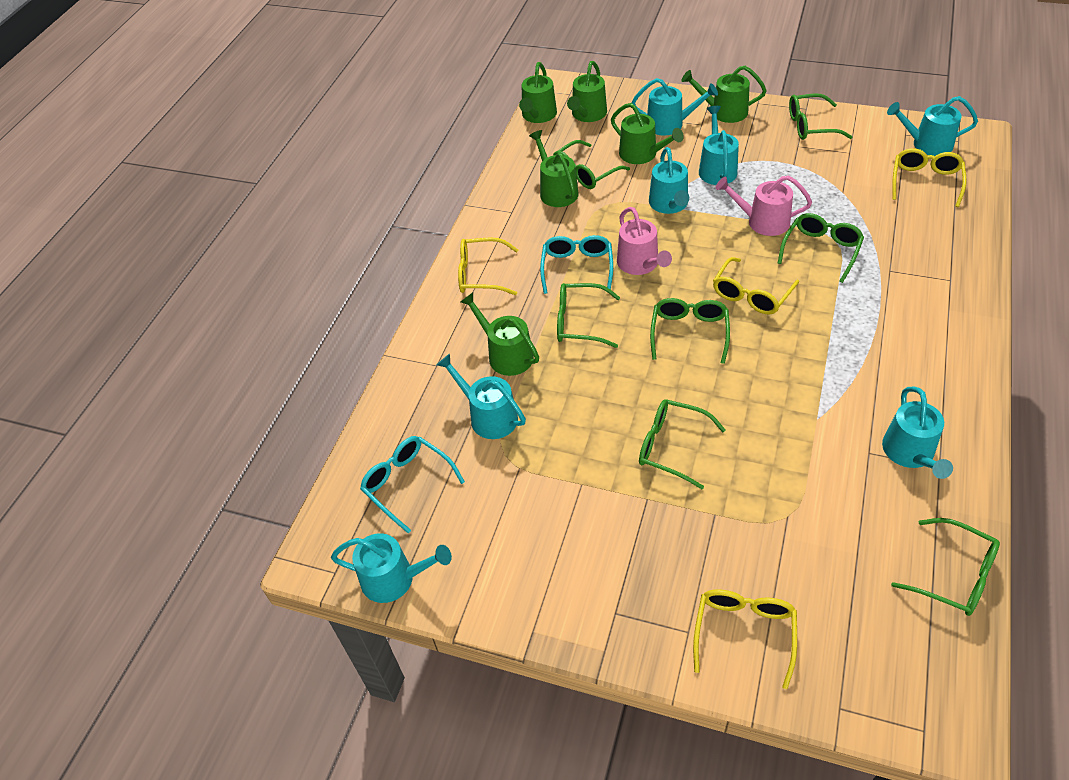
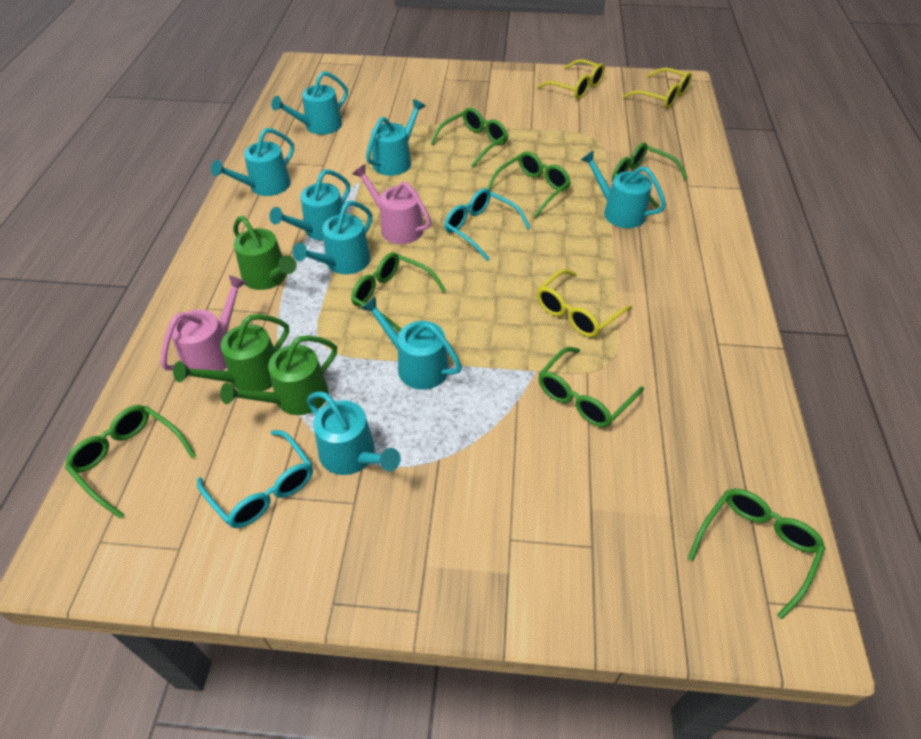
green watering can: [460,292,539,376] [519,62,557,123] [529,130,579,207] [567,61,607,122] [611,103,684,164] [681,66,767,123] = 6 -> [173,314,289,391] [220,335,337,415] [233,216,297,290] = 3
turquoise watering can: [331,533,452,603] [437,354,526,439] [632,78,718,136] [649,147,689,214] [699,106,739,185] [882,387,953,479] [887,96,978,156] = 7 -> [211,128,294,196] [269,169,350,241] [271,71,348,135] [293,201,372,274] [307,391,401,475] [361,296,462,390] [366,99,426,176] [581,150,666,228] = 8
yellow glasses: [458,237,518,295] [693,589,797,689] [713,257,799,314] [892,148,967,207] = 4 -> [537,59,605,99] [537,269,632,337] [623,68,692,109] = 3

